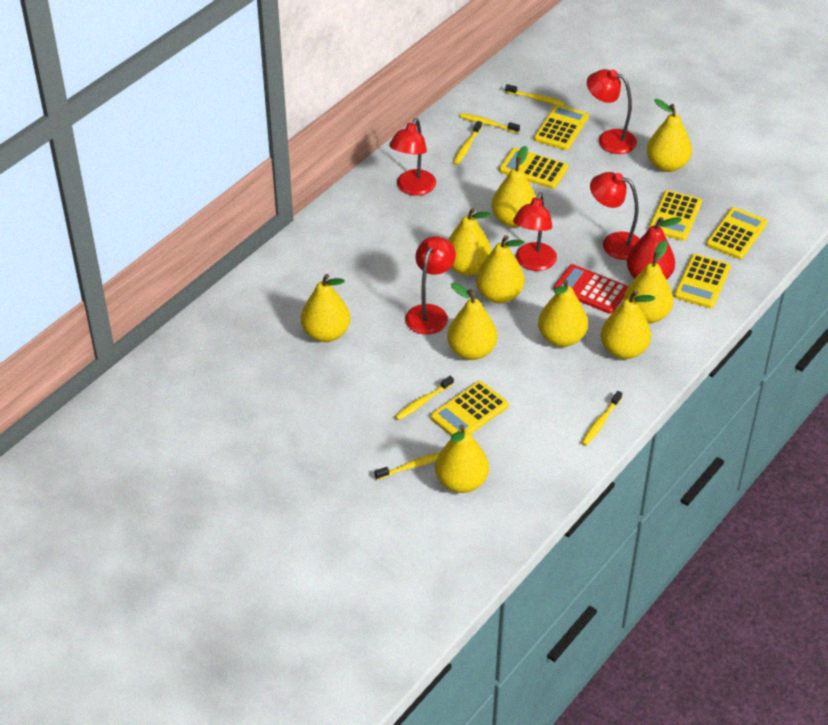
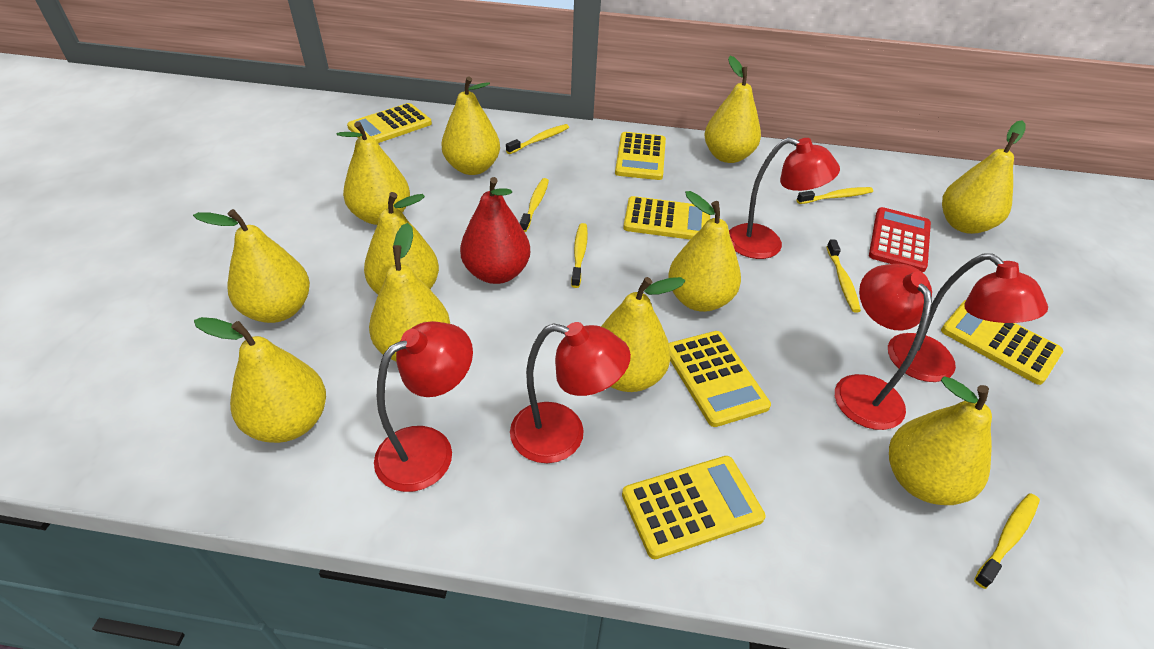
yellow pear: [301,274,350,342] [435,425,489,493] [447,283,497,360] [448,208,492,276] [476,235,524,303] [492,146,537,227] [538,280,588,347] [601,291,655,359] [624,240,673,324] [647,99,692,172] = 10 -> [193,209,310,323] [194,317,326,443] [336,121,410,225] [364,192,439,294] [369,223,450,361] [441,76,500,175] [601,277,685,392] [668,191,741,312] [705,56,761,163] [889,376,992,505] [942,121,1026,234] = 11

